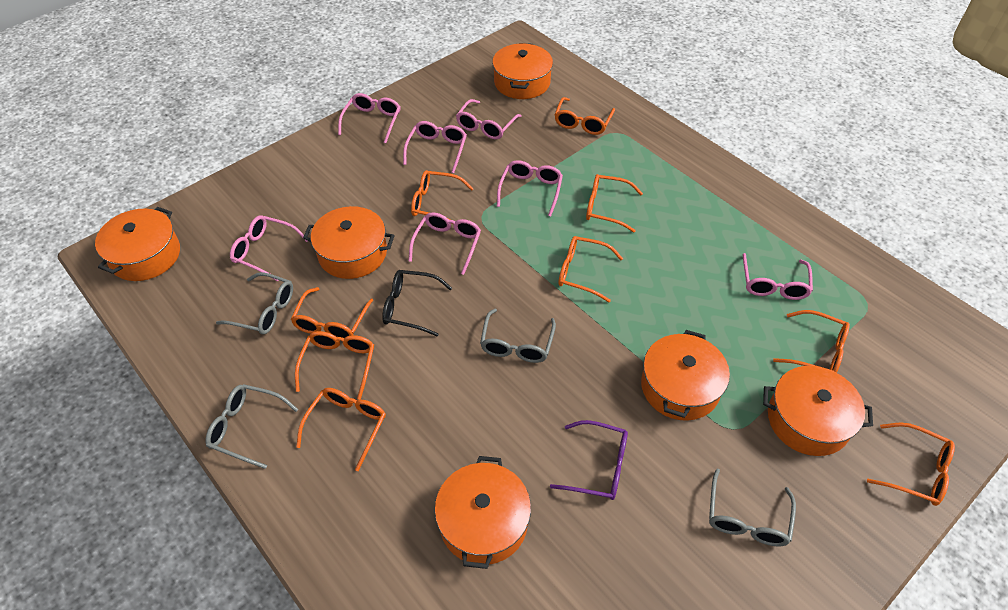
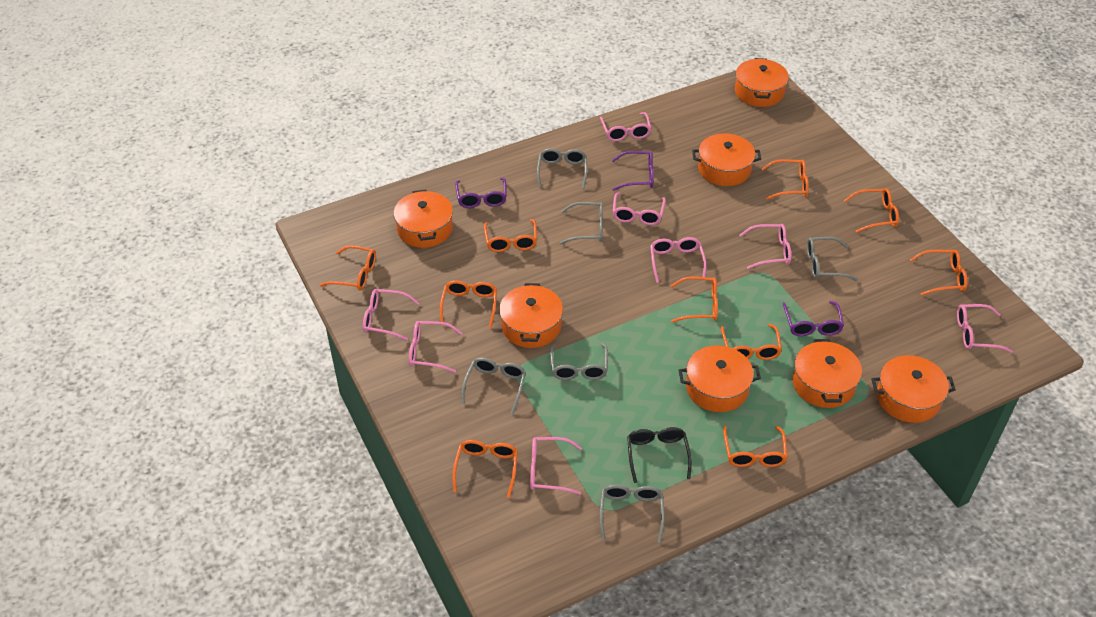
grey glasses: [205,384,298,469] [216,272,293,335] [480,309,556,363] [709,468,796,546] = 4 -> [462,357,526,414] [537,148,587,189] [550,343,608,380] [560,202,603,244] [599,485,665,543] [807,237,858,281] = 6
orange glasses: [291,287,373,338] [295,331,374,400] [296,388,386,471] [411,170,474,225] [555,97,615,135] [558,236,623,302] [586,174,643,233] [773,310,850,373] [867,423,955,506] = 9 -> [320,245,376,290] [440,280,497,328] [452,440,518,498] [484,219,537,252] [671,276,718,323] [721,324,782,360] [723,426,788,467] [762,159,809,200] [844,188,899,233] [910,250,968,296] = 10
orange pot: [95,207,180,281] [303,206,395,279] [435,456,531,569] [492,43,553,99] [641,330,730,421] [763,366,873,456] = 6 -> [394,190,453,248] [499,283,563,348] [679,345,761,412] [692,133,761,186] [735,58,789,107] [792,339,862,408] [871,355,956,423] = 7
pink glasses: [230,215,307,281] [338,93,401,143] [403,121,467,173] [409,212,481,275] [456,99,521,139] [497,160,563,217] [743,253,813,300] = 7 -> [363,289,419,341] [409,321,463,373] [530,437,582,495] [600,112,652,141] [613,192,666,225] [650,237,706,283] [739,224,791,269] [957,304,1013,353] = 8
purple glasses: [550,420,628,500] = 1 -> [455,178,507,208] [612,151,654,191] [782,301,844,336] = 3

